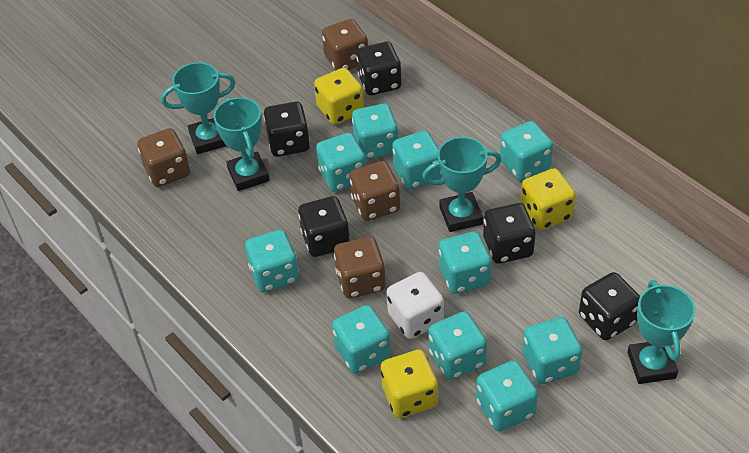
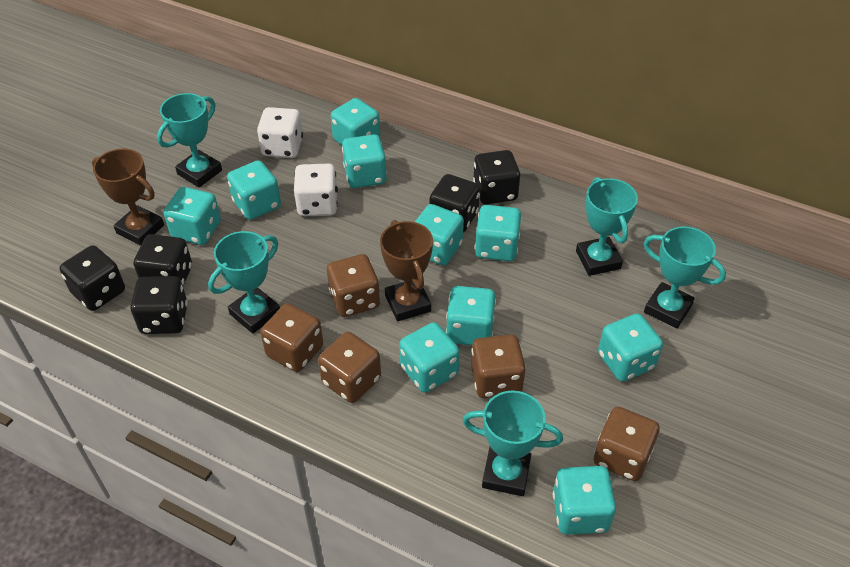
brown dice: [137,128,190,187] [322,19,368,71] [334,237,386,299] [349,161,400,221] = 4 -> [261,303,323,372] [318,332,381,403] [327,254,380,317] [471,335,526,398] [594,407,660,481] = 5
brown trophy: none = 0 -> [92,149,164,246] [380,220,433,322] = 2
turquoise trophy: [161,62,236,154] [213,97,270,191] [423,137,502,232] [627,280,695,384] = 4 -> [157,93,222,187] [208,231,280,334] [463,390,563,496] [576,177,638,276] [644,226,726,328] = 5
white dice: [387,272,444,339] = 1 -> [257,107,303,158] [294,164,338,216] = 2
yellow dice: [314,68,364,125] [381,350,438,418] [520,168,576,230] = 3 -> none = 0

